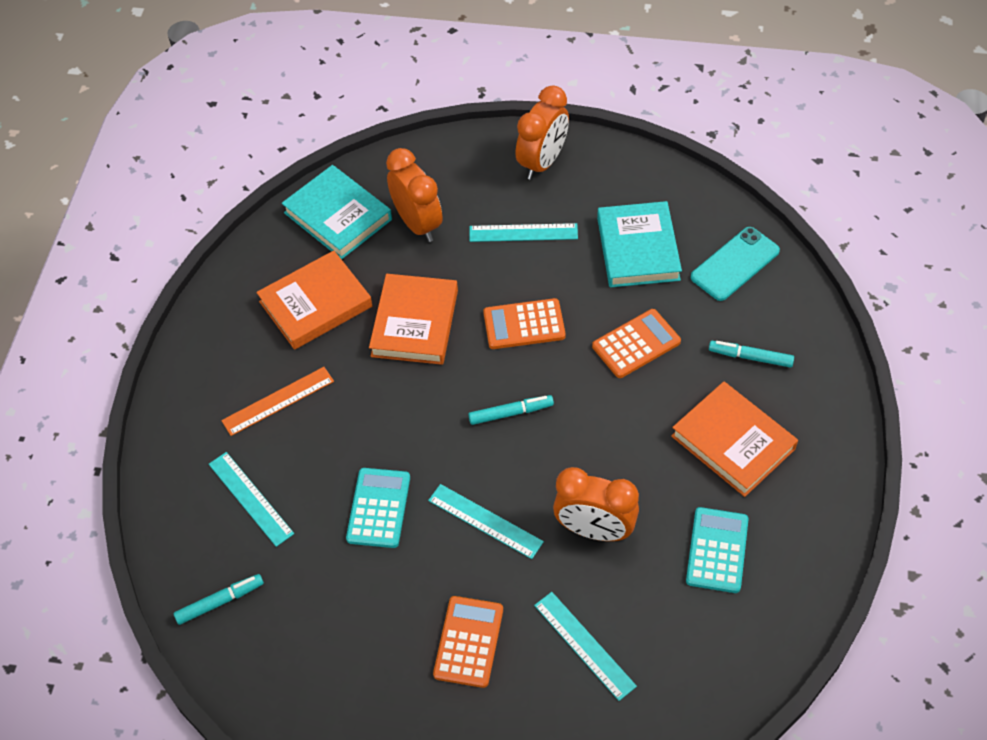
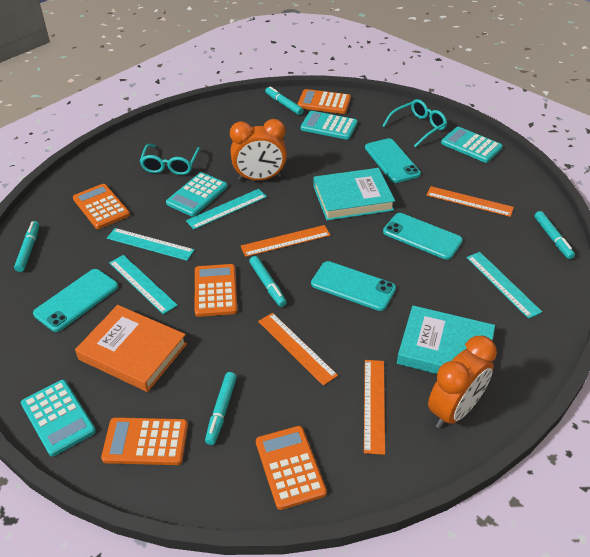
orange book: [256,250,372,350] [369,274,458,365] [671,381,798,497] = 3 -> [75,305,187,392] = 1
orange calculator: [433,596,503,688] [483,298,566,349] [592,309,681,378] = 3 -> [73,184,130,229] [101,417,188,465] [195,264,237,317] [256,426,327,510] [298,89,351,114] = 5
orange clock: [386,148,443,242] [515,85,569,180] [553,467,639,541] = 3 -> [230,119,287,181] [428,336,497,428] = 2
orange ruler: [221,367,334,436] = 1 -> [241,225,331,257] [258,313,338,386] [364,360,385,455] [426,186,514,217] = 4
turquoise calculator: [346,468,410,548] [686,507,749,593] = 2 -> [21,380,96,456] [166,172,228,217] [300,111,358,140] [441,127,503,163] = 4
turquoise glasses: none = 0 -> [140,144,201,175] [383,99,447,148] = 2
turquoise marker: [174,574,264,625] [468,395,554,425] [709,341,794,368] = 3 -> [14,221,39,272] [205,372,237,445] [249,256,287,307] [265,86,303,115] [534,211,575,259] = 5
turquoise phone: [691,227,780,301] = 1 -> [33,269,118,332] [311,261,396,311] [365,138,421,183] [383,213,463,260] = 4

